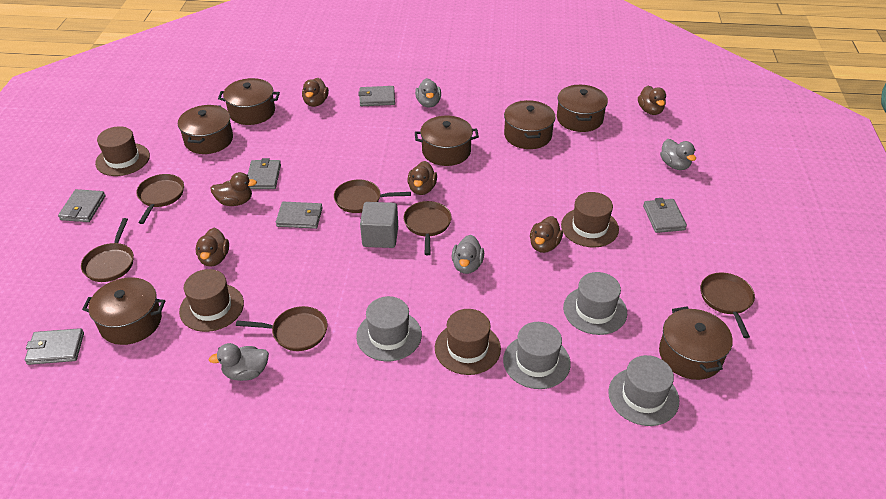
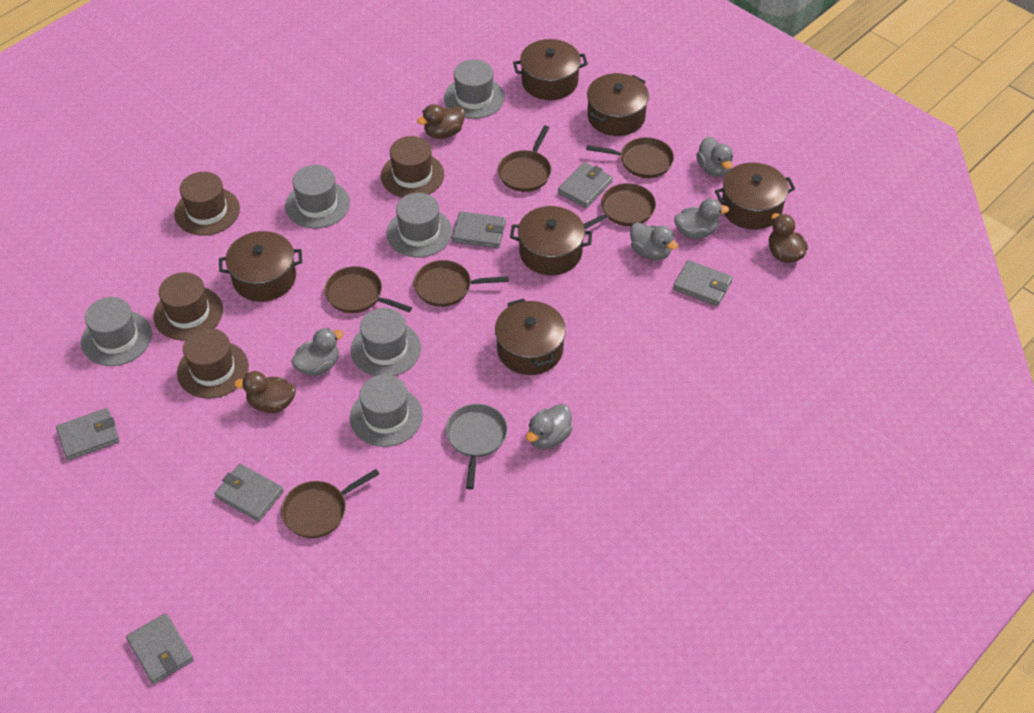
brown duck: [196,228,229,267] [210,172,257,206] [302,78,329,107] [407,161,437,195] [530,216,563,253] [638,86,666,115] = 6 -> [234,371,296,413] [417,104,465,139] [769,213,808,263] = 3
brown pot: [82,277,165,345] [178,105,233,154] [218,78,280,125] [415,116,479,166] [504,100,555,149] [557,85,608,132] [659,307,733,380] = 7 -> [219,231,302,302] [495,298,566,375] [510,206,592,275] [513,39,588,100] [587,73,649,136] [715,162,795,230] = 6
grey cube: [360,202,398,248] = 1 -> none = 0
grey duck: [209,343,269,381] [415,78,441,108] [452,235,484,274] [660,139,696,170] = 4 -> [291,328,344,376] [526,404,573,449] [630,222,678,260] [674,199,729,239] [696,137,733,177] = 5
grey hat: [356,296,422,361] [503,322,571,389] [563,272,627,335] [608,355,679,426] = 4 -> [81,297,152,366] [285,165,350,229] [350,374,423,447] [351,308,421,376] [387,193,452,257] [444,59,505,119] = 6
grey pan: none = 0 -> [446,404,508,489] = 1

